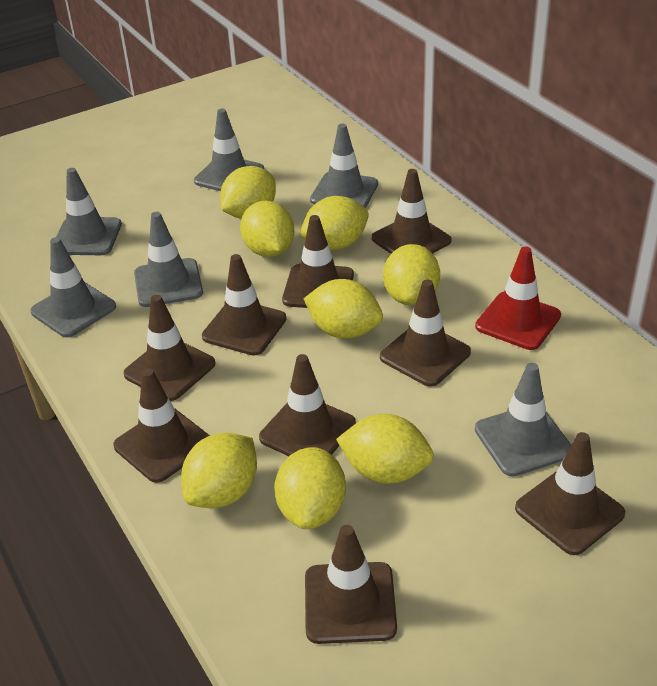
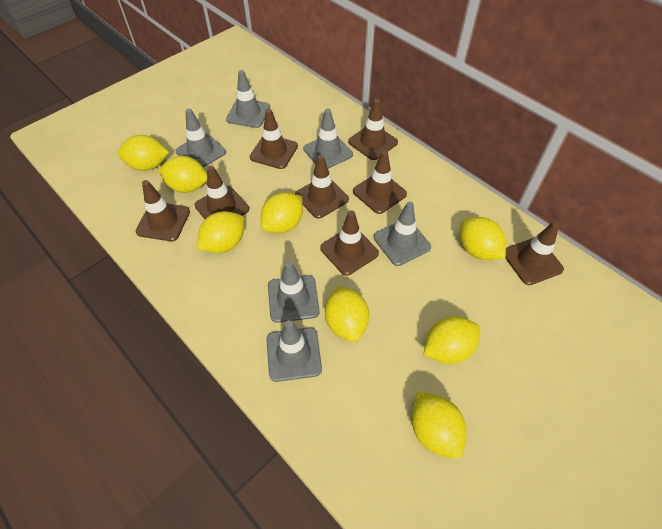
brown traffic cone: [113,368,210,483] [123,295,215,401] [202,254,286,356] [259,354,356,456] [282,215,354,308] [305,525,397,644] [372,169,452,254] [380,280,471,387] [515,432,625,555] = 9 -> [136,180,190,241] [195,165,249,219] [250,109,298,169] [295,155,349,219] [320,210,379,276] [348,99,398,160] [353,150,407,214] [505,221,564,285] = 8
red traffic cone: [475,246,561,350] = 1 -> none = 0

